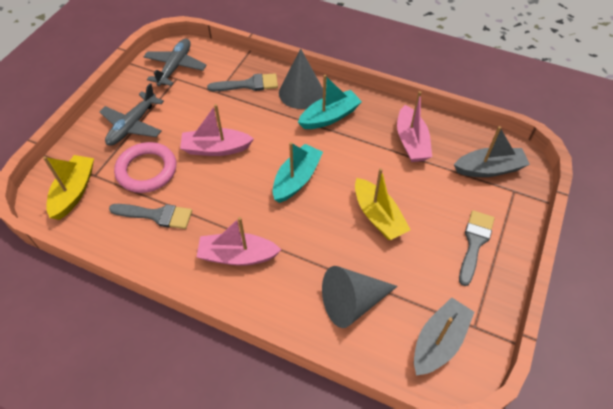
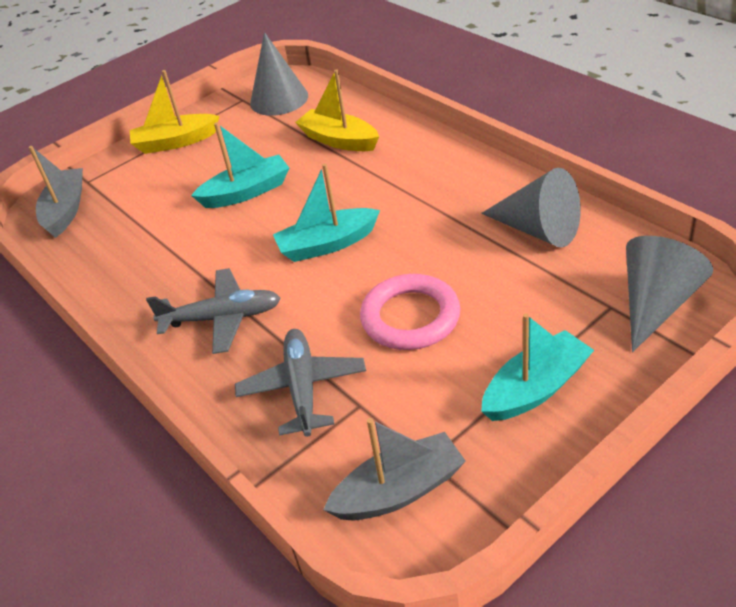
grey brush: [109,204,192,229] [207,73,278,91] [459,210,495,286] = 3 -> none = 0
grey cone: [279,48,323,109] [322,266,398,328] = 2 -> [250,32,308,116] [481,168,581,247] [626,236,713,352] = 3
pink boat: [180,104,254,156] [197,217,281,266] [397,91,432,162] = 3 -> none = 0
turquoise boat: [273,142,323,203] [298,75,362,129] = 2 -> [191,122,289,208] [273,163,380,262] [481,313,594,421] = 3

